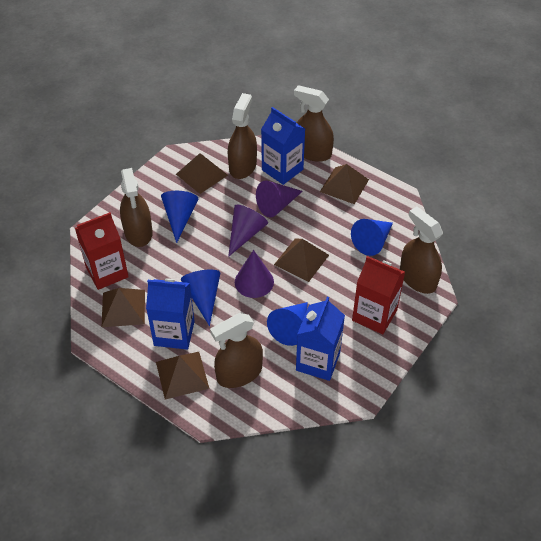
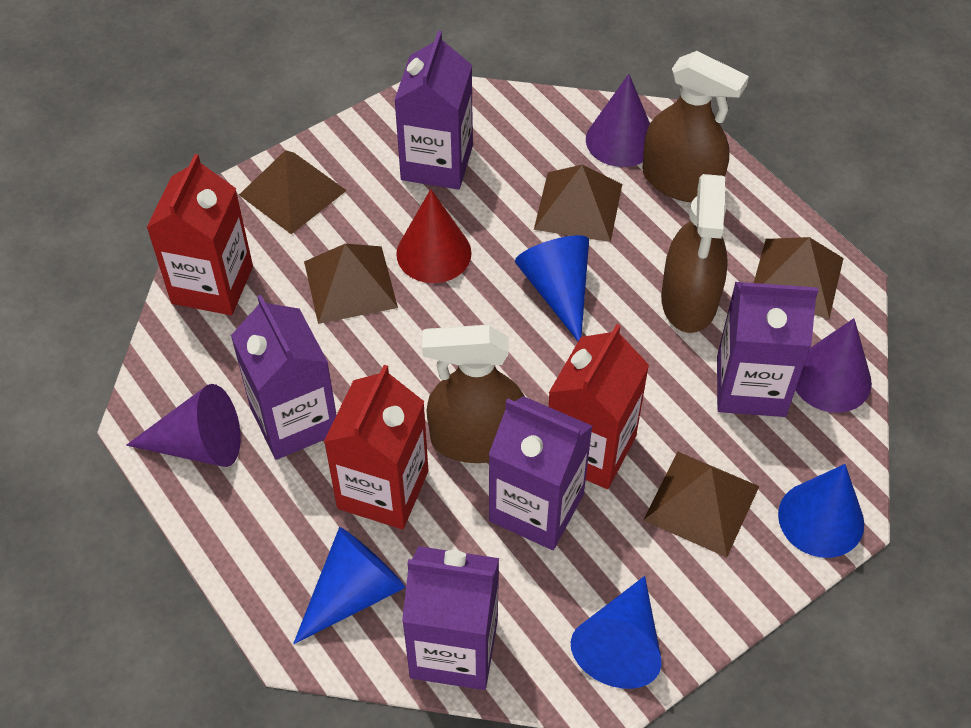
blue carton: [146,279,195,350] [261,107,305,185] [296,297,345,381] = 3 -> none = 0
brown spray bottle: [120,168,153,247] [210,313,263,388] [228,93,257,179] [294,85,334,162] [400,207,443,294] = 5 -> [422,325,525,463] [643,51,749,202] [661,174,728,333] = 3
purple carton: none = 0 -> [231,295,337,460] [394,31,473,190] [402,546,499,690] [489,396,593,550] [717,282,818,417] = 5
red carton: [75,212,129,290] [352,256,405,334] = 2 -> [146,154,253,315] [324,365,428,529] [548,324,649,489] = 3
red cone: none = 0 -> [396,189,472,283] = 1

